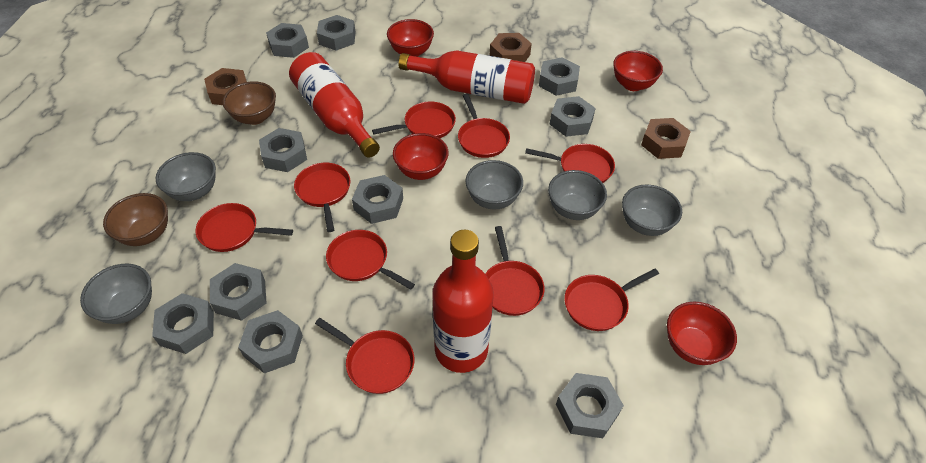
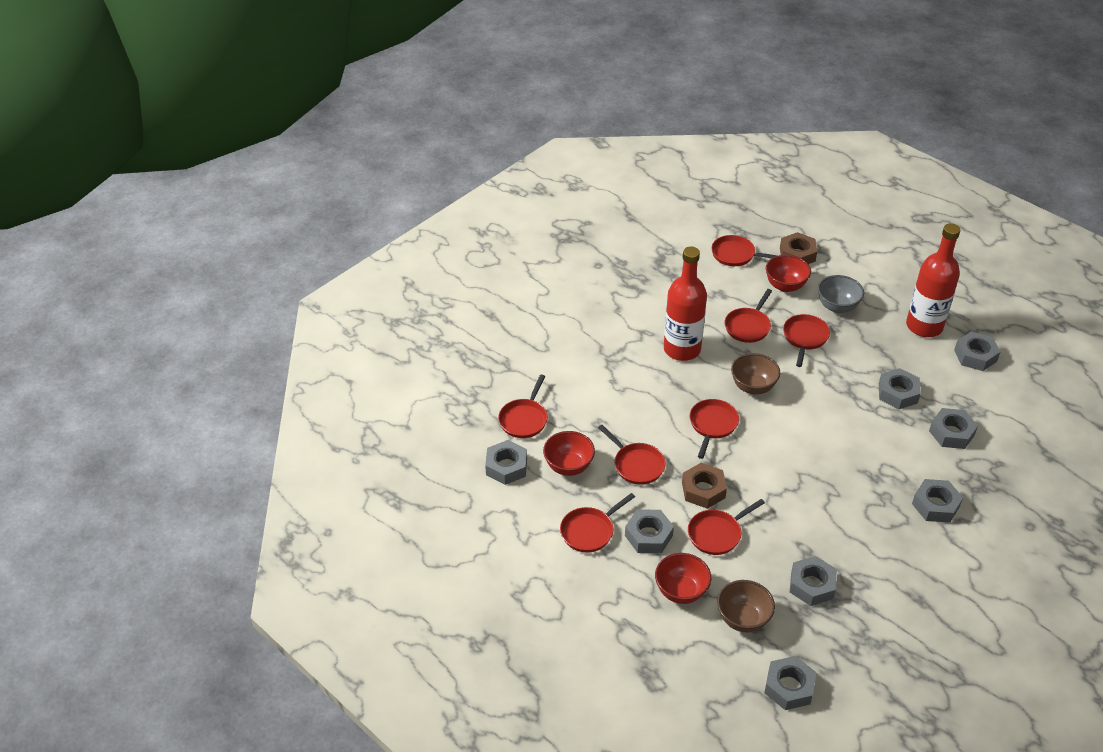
brown nut: [204,68,247,105] [489,33,532,62] [641,118,691,159] = 3 -> [682,463,727,509] [780,232,817,264] = 2
grey bowl: [80,264,152,324] [155,152,216,201] [465,160,523,210] [548,170,607,220] [622,185,682,236] = 5 -> [818,275,864,313] = 1
grey nut: [152,293,214,354] [210,263,267,321] [238,310,303,374] [259,128,307,172] [266,23,309,58] [317,15,355,51] [352,175,403,224] [539,57,580,96] [550,96,596,137] [556,373,624,438] = 10 -> [485,440,527,485] [625,510,674,553] [764,656,817,710] [790,556,837,606] [879,368,921,409] [912,479,963,523] [929,408,978,449] [954,331,1000,371] = 8
red bottle: [289,52,380,158] [398,50,535,104] [432,230,494,373] = 3 -> [664,246,707,361] [906,223,960,337] = 2
red bowl: [387,19,434,57] [393,133,449,180] [613,51,663,91] [667,302,737,365] = 4 -> [543,431,595,476] [655,553,711,604] [766,255,811,292] = 3
red pan: [196,203,293,252] [294,163,350,232] [315,318,414,394] [326,230,415,290] [372,101,456,138] [458,94,510,158] [485,226,545,316] [525,144,615,183] [564,268,659,331] = 9 -> [498,375,548,438] [560,493,635,552] [598,425,666,485] [688,499,765,555] [690,399,739,459] [711,235,777,266] [725,289,772,343] [783,314,830,367] = 8

